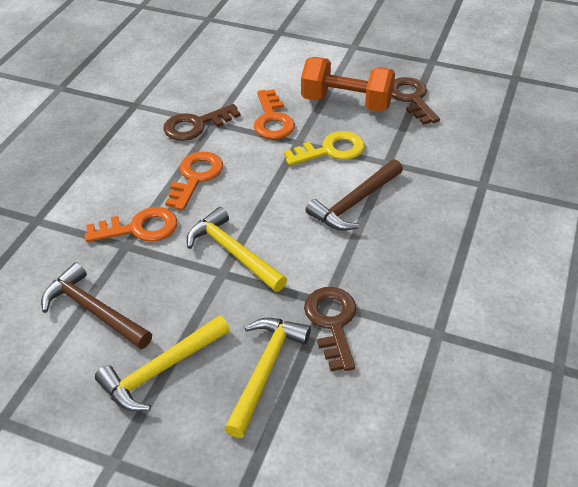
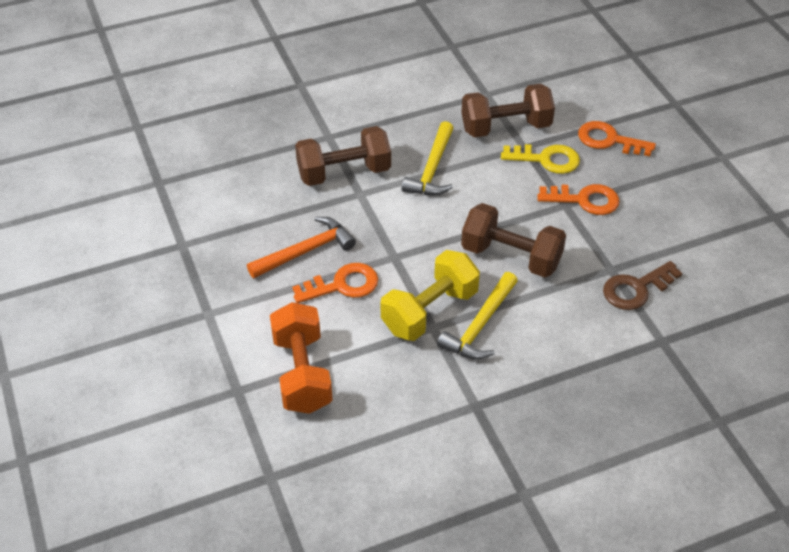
brown dumbbell: none = 0 -> [295,126,391,186] [461,84,555,137] [461,203,566,277] = 3
brown hammer: [41,262,152,349] [306,159,403,231] = 2 -> none = 0
brown key: [163,104,241,141] [304,287,356,371] [392,77,440,125] = 3 -> [603,261,682,310] = 1
orange hammer: none = 0 -> [247,217,356,278] = 1
yellow dumbbell: none = 0 -> [381,250,480,341] = 1
yellow hammer: [95,316,230,411] [187,207,287,292] [224,318,311,438] = 3 -> [402,121,454,196] [437,272,518,360] = 2

